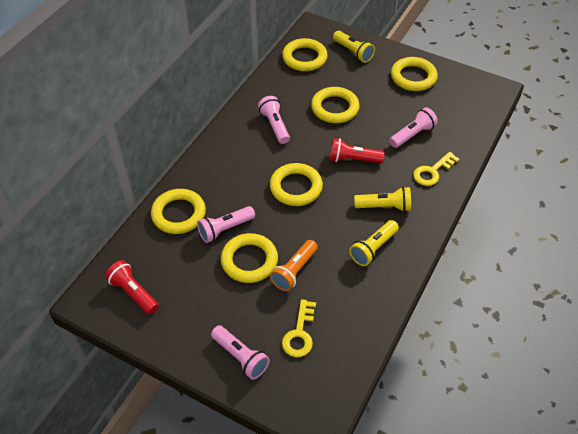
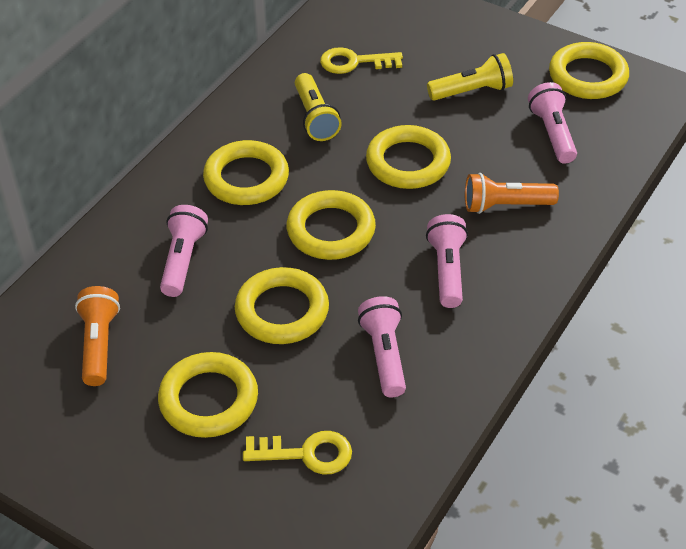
orange flashlight: [270,240,318,291] = 1 -> [75,286,120,386] [465,173,559,214] = 2
red flashlight: [105,260,159,314] [330,138,385,163] = 2 -> none = 0
yellow flashlight: [333,31,375,63] [349,220,399,266] [354,187,411,212] = 3 -> [295,73,342,141] [427,53,513,101] = 2

